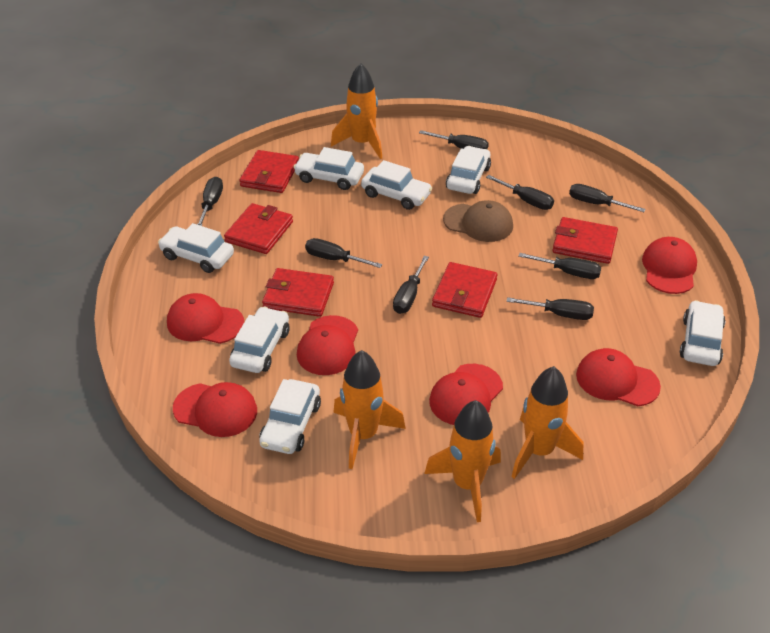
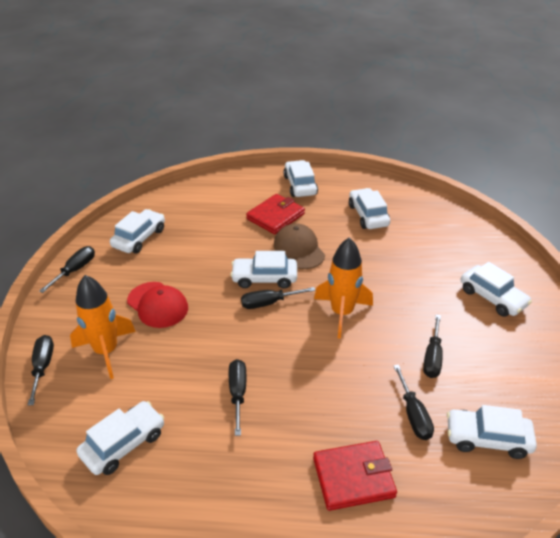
black screwdriver: [197,177,223,226] [305,238,382,268] [393,256,429,314] [419,130,489,149] [486,175,554,210] [506,297,594,320] [518,253,601,279] [569,184,646,212] = 8 -> [28,335,54,406] [39,246,95,293] [229,359,246,436] [241,287,315,309] [393,364,434,440] [423,315,443,378] = 6
orange rocket: [331,63,382,159] [333,350,406,469] [424,400,501,522] [511,366,583,479] = 4 -> [70,275,136,379] [314,237,373,339] = 2
red cap: [167,293,244,344] [173,382,257,437] [297,315,358,375] [429,364,503,425] [576,348,661,406] [642,237,697,294] = 6 -> [127,282,188,328] = 1
red wallet: [224,203,293,254] [239,150,299,193] [262,268,334,317] [432,262,497,318] [552,217,618,264] = 5 -> [246,194,305,234] [313,441,397,511] = 2

